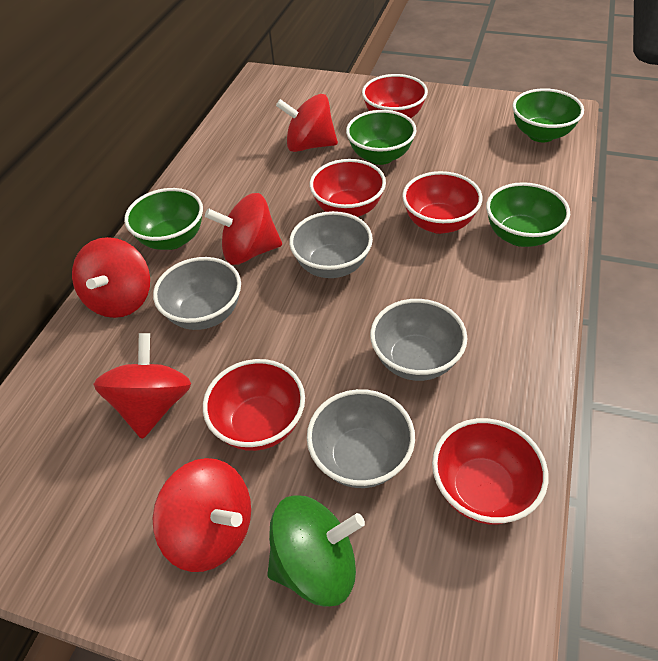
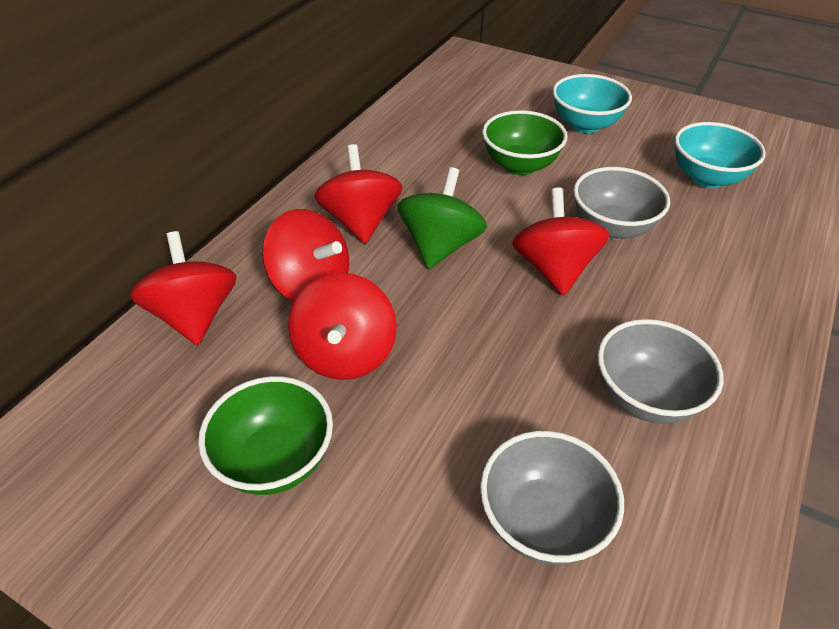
green bowl: [124,188,203,250] [346,110,417,165] [486,182,570,247] [512,88,584,142] = 4 -> [198,376,333,495] [482,110,567,175] = 2
grey bowl: [153,257,241,330] [289,211,373,278] [307,389,415,488] [370,299,467,381] = 4 -> [480,431,624,564] [573,167,670,240] [597,319,723,424] = 3
red bowl: [203,359,305,451] [310,159,386,217] [362,74,428,118] [402,171,482,234] [432,418,548,524] = 5 -> none = 0
turquoise bowl: none = 0 -> [552,74,632,133] [674,122,766,188] = 2

